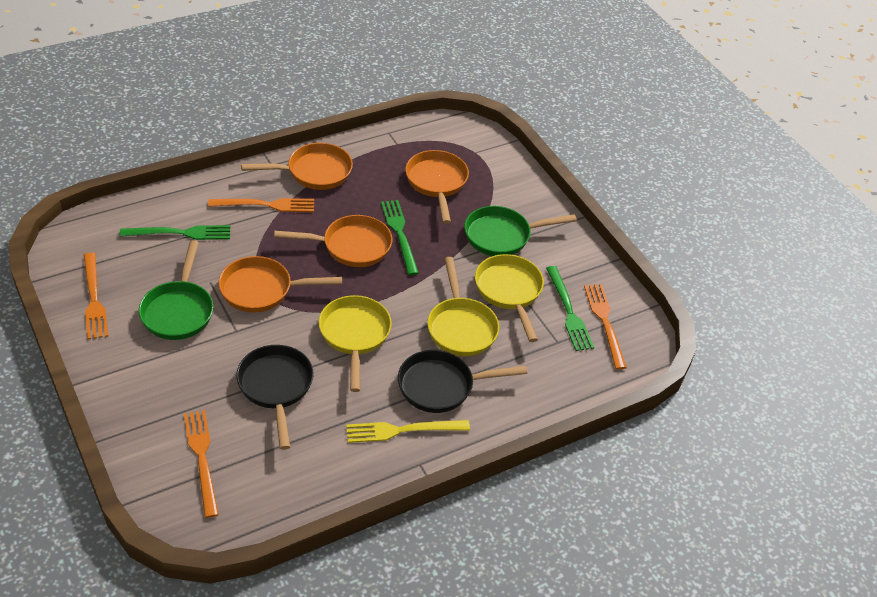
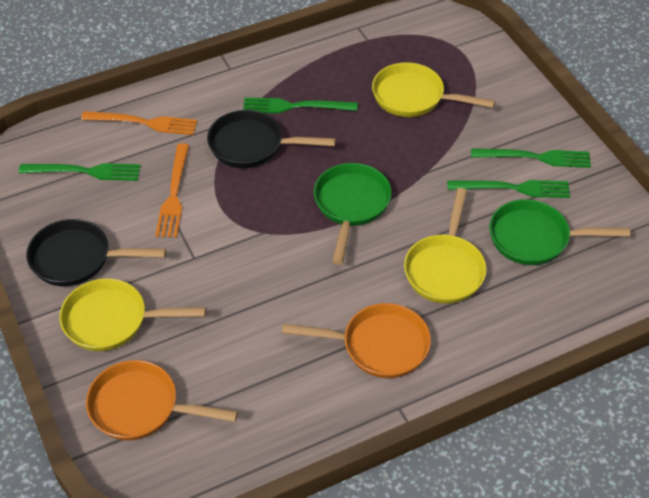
green fork: [120,225,230,240] [381,200,419,275] [546,266,594,351] = 3 -> [19,163,141,181] [243,98,358,113] [447,180,570,198] [471,148,591,168] = 4
orange fork: [84,253,108,340] [184,410,219,518] [208,198,314,212] [584,284,627,370] = 4 -> [81,111,197,135] [155,143,189,238] = 2
orange pan: [219,256,342,313] [241,143,353,190] [274,215,393,267] [405,150,469,224] = 4 -> [86,360,238,441] [282,303,431,378] = 2
yellow fork: [346,420,470,443] = 1 -> none = 0

